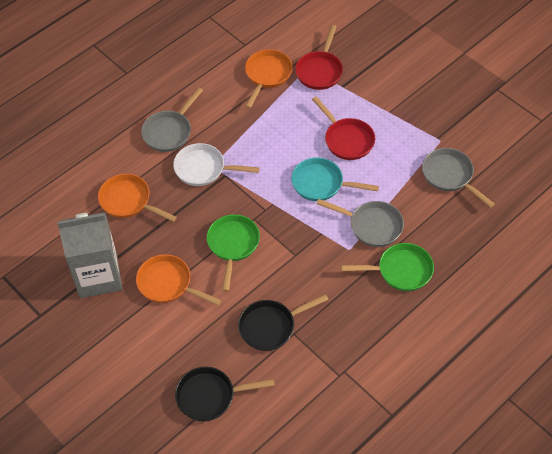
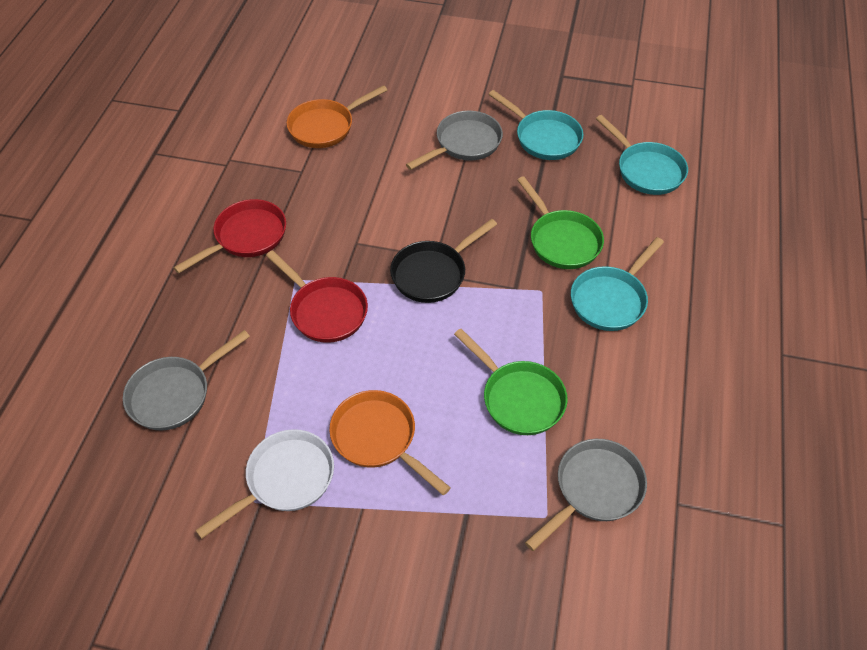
black pan: [175,367,275,421] [238,294,329,351] = 2 -> [390,219,497,303] = 1
grey carton: [57,212,122,298] = 1 -> none = 0
orange pan: [98,174,177,222] [136,254,222,306] [245,49,293,109] = 3 -> [287,85,387,148] [329,390,451,495] = 2
turquoise pan: [291,158,379,201] = 1 -> [488,90,584,160] [571,237,664,331] [596,115,688,195] = 3

